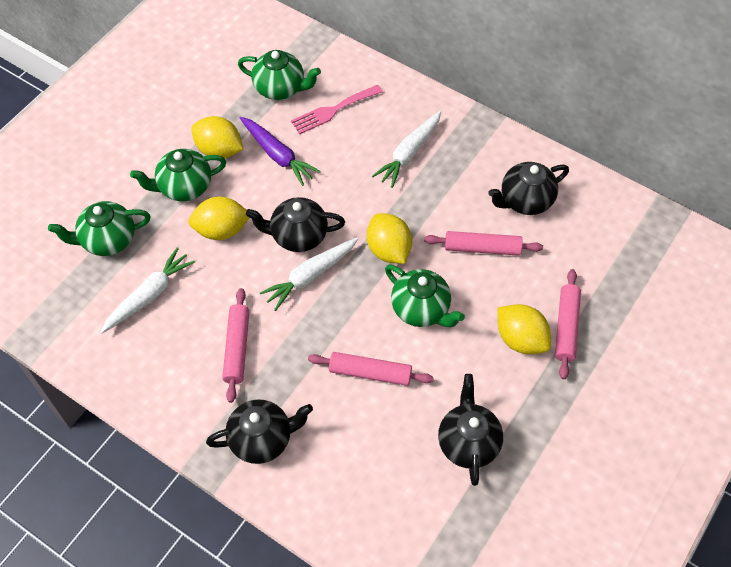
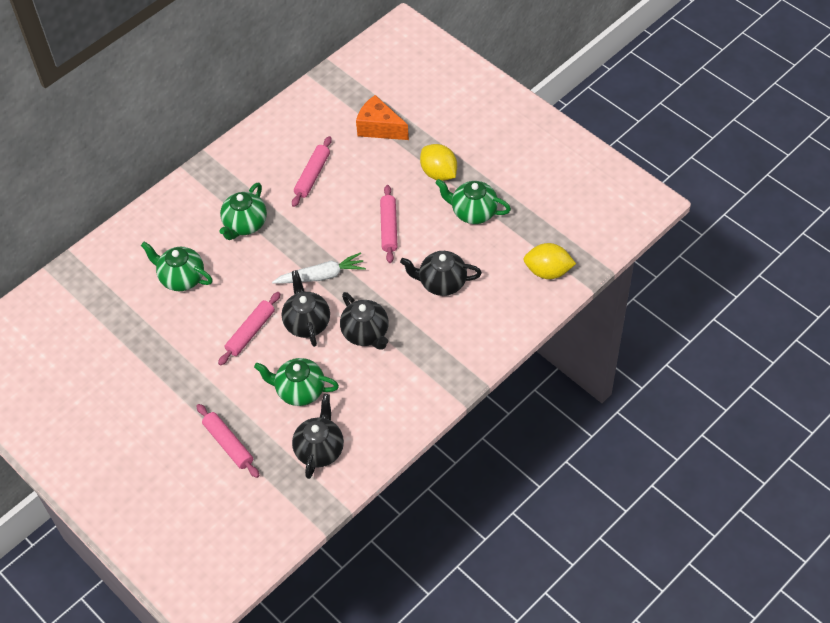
orange cheese: none = 0 -> [356,95,409,140] = 1
pink fork: [291,85,383,134] = 1 -> none = 0
purple carrot: [240,117,321,186] = 1 -> none = 0
white carrot: [100,247,195,334] [260,237,358,311] [372,111,441,188] = 3 -> [272,252,366,284] = 1
yellow lemon: [188,197,250,240] [191,116,243,159] [367,213,412,264] [497,304,551,354] = 4 -> [420,144,457,181] [523,243,576,279] = 2

